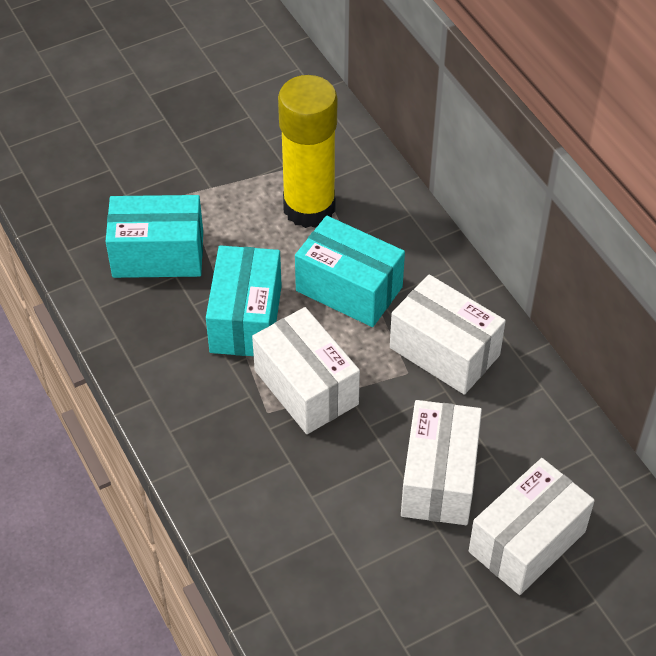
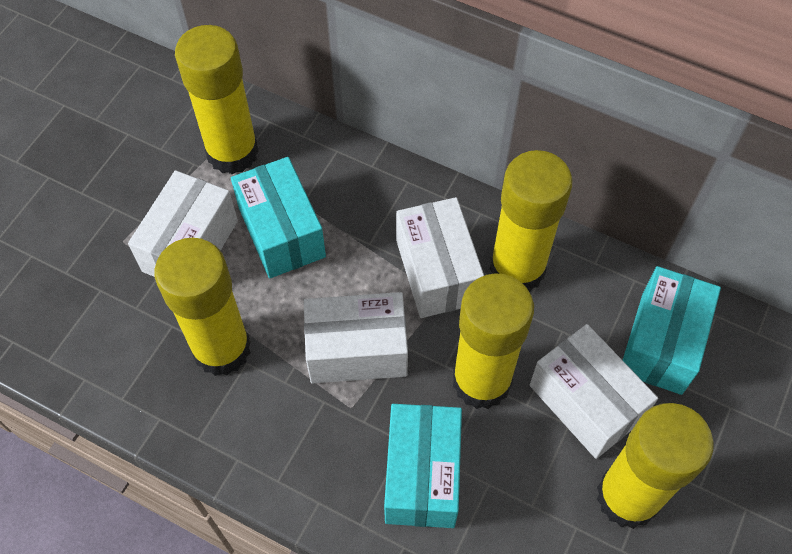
yellow glue stick: [278,75,337,228] = 1 -> [154,238,251,376] [175,25,259,174] [453,273,534,409] [489,150,573,292] [597,403,714,529] = 5

